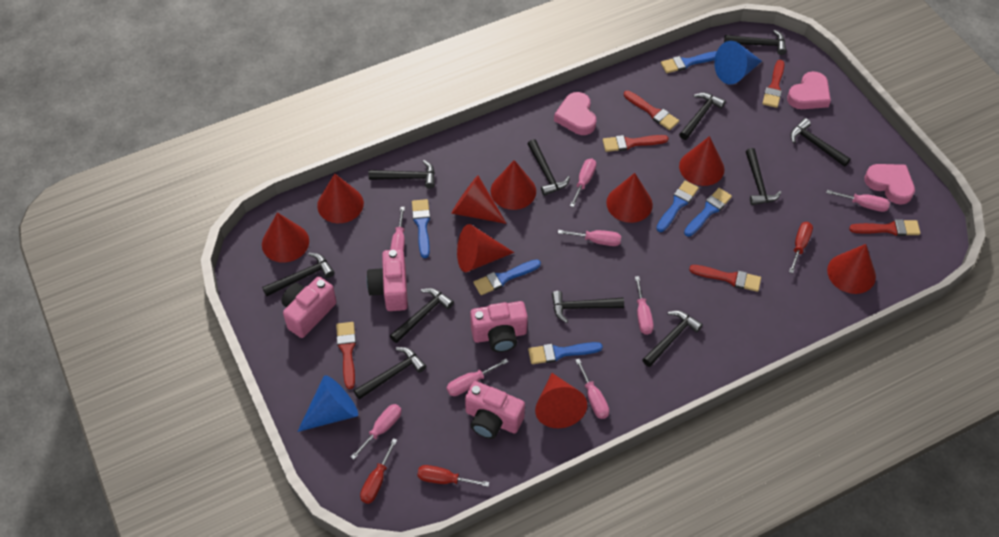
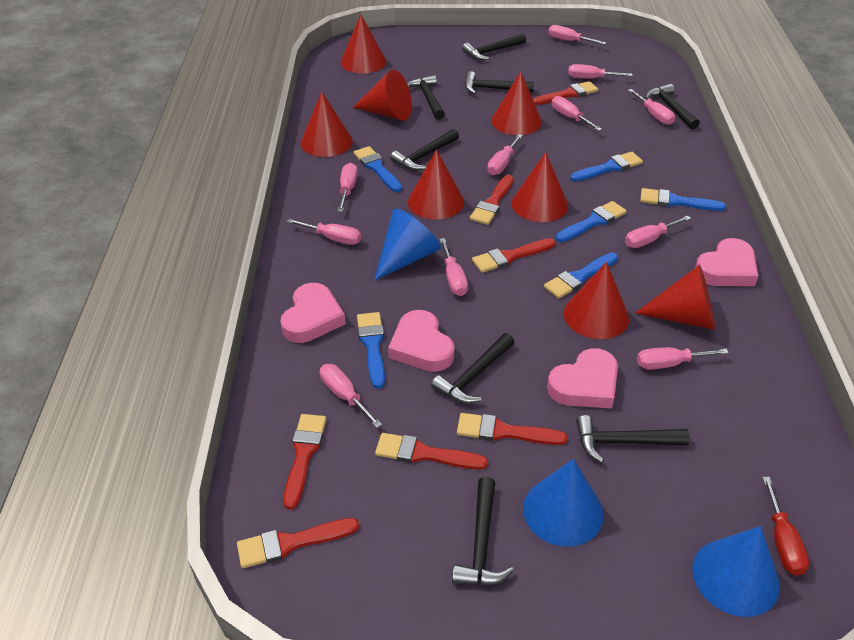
black hammer: [262,253,334,296] [354,347,426,400] [369,160,435,189] [390,288,454,343] [528,139,570,196] [552,291,624,323] [642,311,703,367] [679,92,726,140] [724,30,787,55] [746,148,782,205] [790,118,851,167] = 11 -> [390,129,459,171] [407,75,445,120] [431,333,515,404] [452,477,514,585] [462,33,526,60] [465,71,534,94] [576,415,690,463] [645,84,700,129] = 8
blue cone: [297,375,358,432] [714,41,762,85] = 2 -> [374,209,441,281] [523,459,604,547] [692,526,780,617] = 3
pink camera: [281,277,337,338] [367,249,408,311] [465,381,525,439] [470,301,528,352] = 4 -> none = 0
pink heart: [554,92,596,135] [787,71,831,109] [864,164,915,205] = 3 -> [280,283,346,343] [388,310,455,372] [547,348,618,409] [695,238,759,286] = 4
pink screwdriver: [351,404,401,460] [390,207,405,252] [447,359,508,396] [558,230,621,246] [570,159,596,207] [575,359,609,419] [635,276,654,335] [826,190,890,212] = 8 -> [287,219,361,245] [320,364,382,428] [338,163,358,212] [440,238,468,296] [487,134,523,175] [548,25,606,45] [551,96,602,131] [568,64,632,79] [625,216,691,248] [628,89,675,125] [637,347,729,370] = 11
red brush: [336,322,356,389] [603,135,668,152] [624,91,679,130] [689,265,761,292] [762,60,785,108] [849,219,920,236] = 6 -> [237,518,359,568] [283,414,326,509] [375,433,488,470] [457,413,567,445] [470,175,514,225] [472,238,556,273] [533,81,598,105] = 7
red cone: [262,212,309,263] [317,173,364,223] [451,175,507,224] [457,224,514,272] [491,160,536,210] [535,373,587,428] [606,173,653,223] [679,136,724,186] [827,244,876,294] = 9 -> [301,92,353,157] [341,14,386,73] [353,70,412,121] [408,150,464,220] [491,71,542,135] [511,152,568,222] [564,262,629,339] [635,265,715,330] = 8
red screwdriver: [360,438,397,504] [417,465,489,487] [789,222,813,273] = 3 -> [762,477,809,576] = 1

